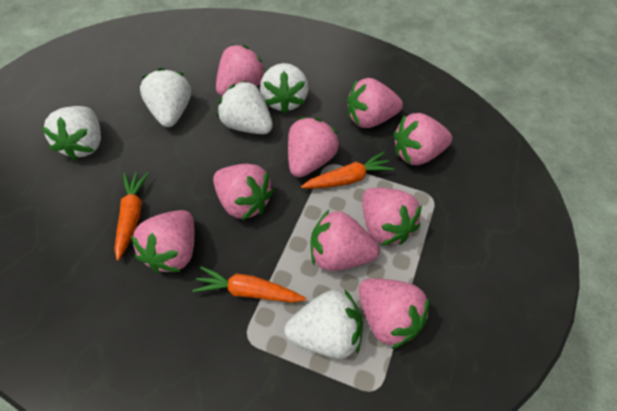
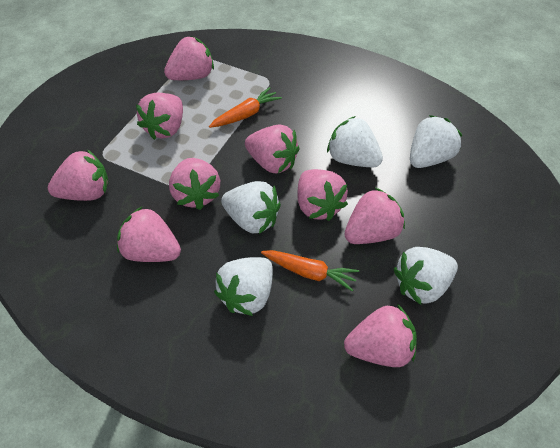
orange carrot: [114,172,149,261] [192,266,306,303] [301,152,394,189] = 3 -> [209,87,282,128] [261,250,359,291] = 2

